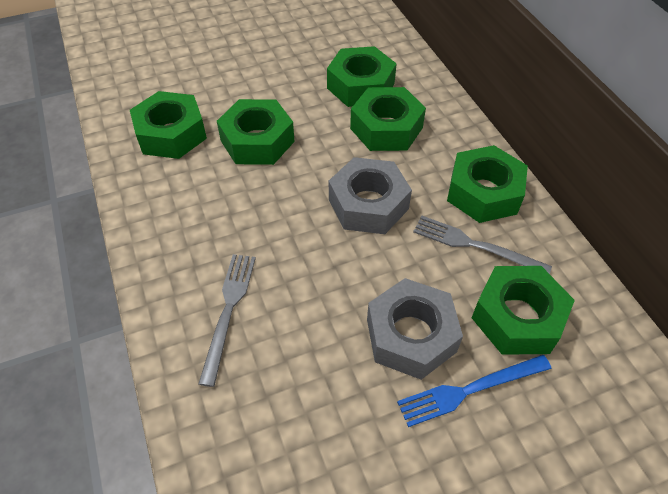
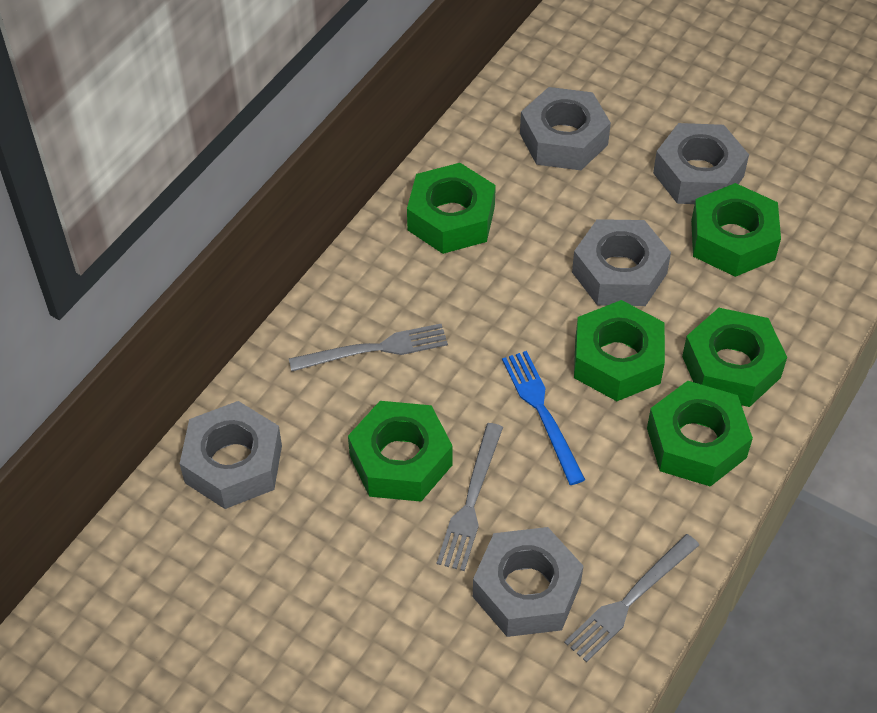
grey fork: [199,254,256,387] [413,216,552,274] = 2 -> [289,324,448,371] [437,423,503,571] [564,534,699,662] = 3
grey nut: [329,157,412,234] [367,278,463,380] = 2 -> [180,401,282,509] [473,527,583,637] [520,87,611,170] [572,219,671,306] [653,123,749,204] = 5

